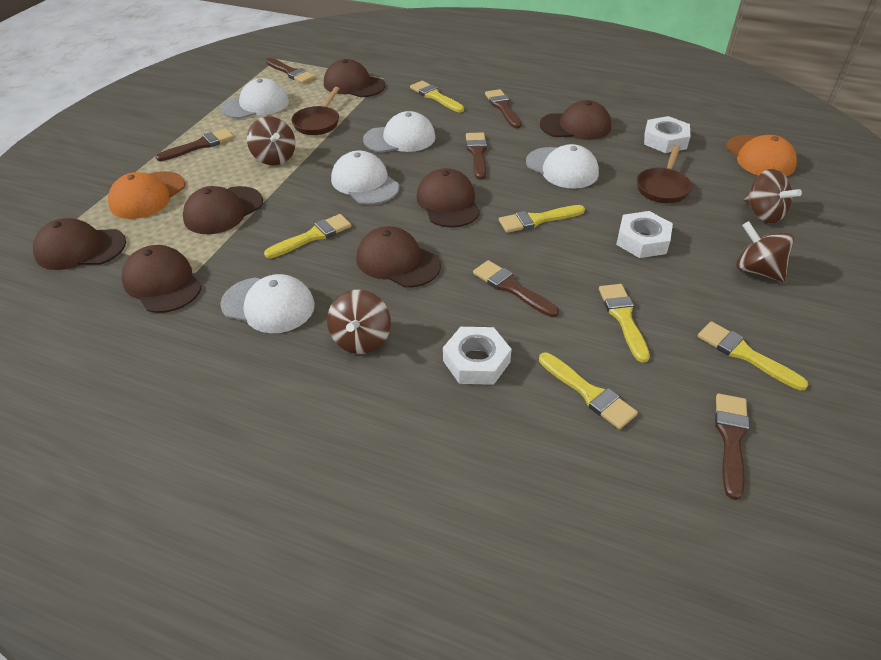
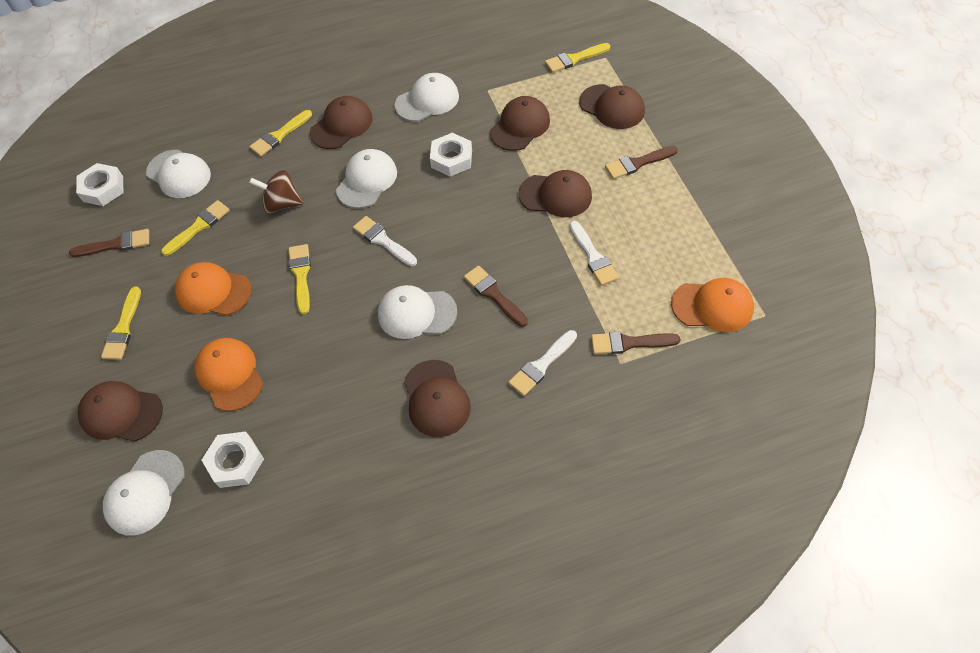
brown brush: [156,128,234,161] [266,58,315,84] [466,132,487,180] [473,260,559,317] [485,89,521,128] [715,394,749,500] = 6 -> [69,229,149,257] [464,266,528,327] [591,332,680,354] [605,146,678,179] = 4
brown cap: [33,218,126,270] [122,245,202,313] [183,186,263,234] [324,59,385,97] [356,226,441,288] [416,168,480,228] [540,100,611,140] = 7 -> [78,381,163,442] [310,96,373,149] [404,360,471,437] [490,96,550,151] [519,170,592,217] [579,84,645,129] = 6
brown pan: [291,87,340,135] [637,145,692,203] = 2 -> none = 0
brown spinning top: [247,116,295,165] [327,290,391,354] [736,221,794,282] [744,169,802,223] = 4 -> [249,170,303,213] = 1
orange cap: [108,171,185,219] [726,135,797,176] = 2 -> [175,262,252,316] [195,338,263,411] [671,278,754,332] = 3
white brush: none = 0 -> [353,216,417,266] [508,330,577,396] [569,221,619,286] = 3
yellow brush: [264,214,351,258] [410,81,464,112] [499,205,585,233] [539,353,638,429] [599,284,650,363] [698,321,809,391] = 6 -> [101,286,141,360] [161,200,230,256] [250,110,312,156] [289,244,311,314] [545,43,611,73] = 5

